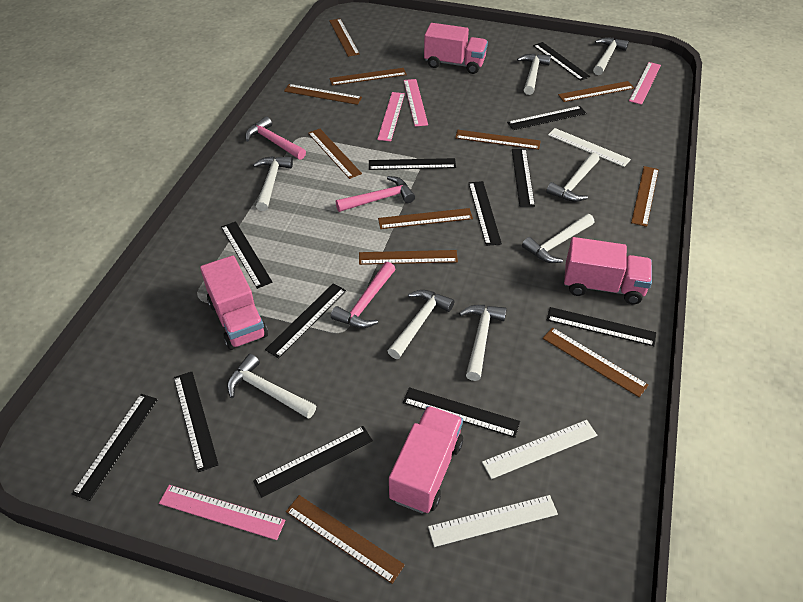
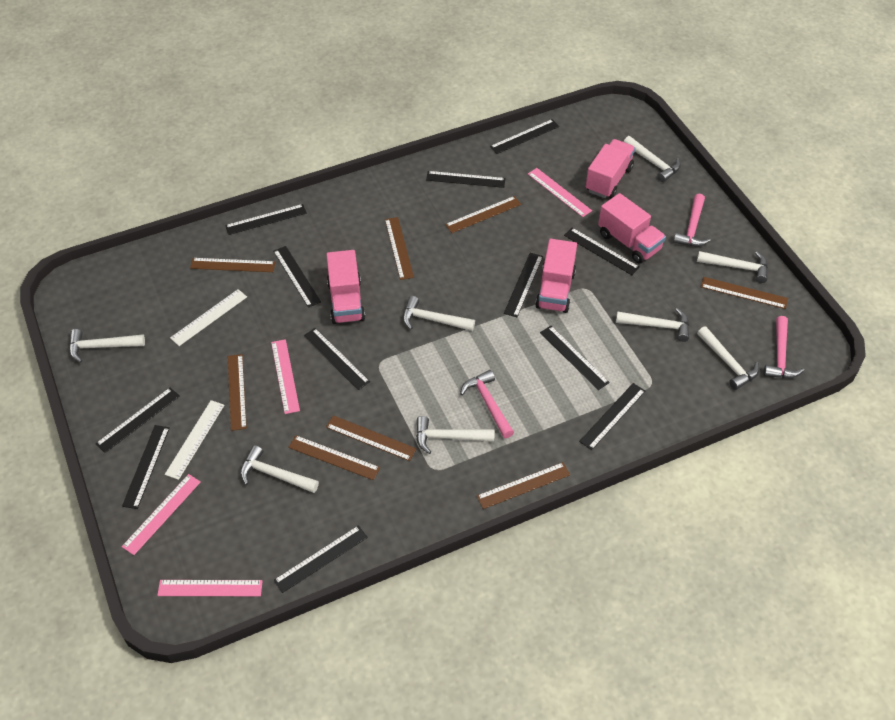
brown ruler: [284,84,362,105] [286,495,405,584] [308,129,362,179] [329,19,360,57] [329,68,407,86] [359,250,458,265] [378,208,473,229] [455,130,541,150] [543,327,649,397] [558,81,634,102] [631,166,659,227] = 11 -> [190,258,275,272] [228,354,247,431] [288,435,380,480] [326,415,416,461] [385,217,414,280] [445,196,521,233] [477,462,570,509] [701,277,788,309] = 8
white ruler: [428,495,558,547] [482,420,597,479] [548,128,631,167] = 3 -> [165,400,224,480] [170,289,247,346] = 2

